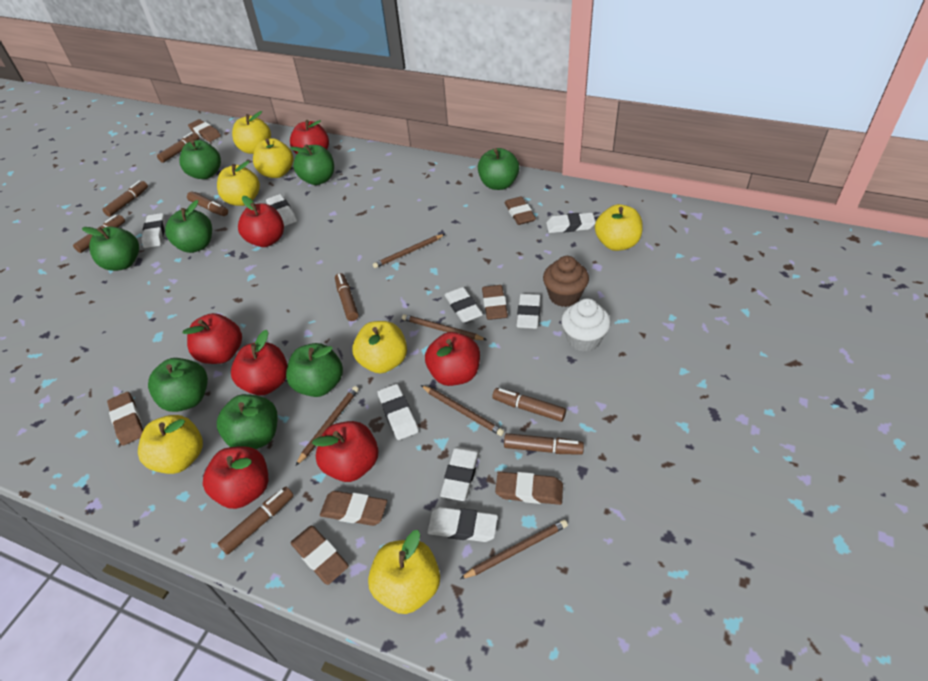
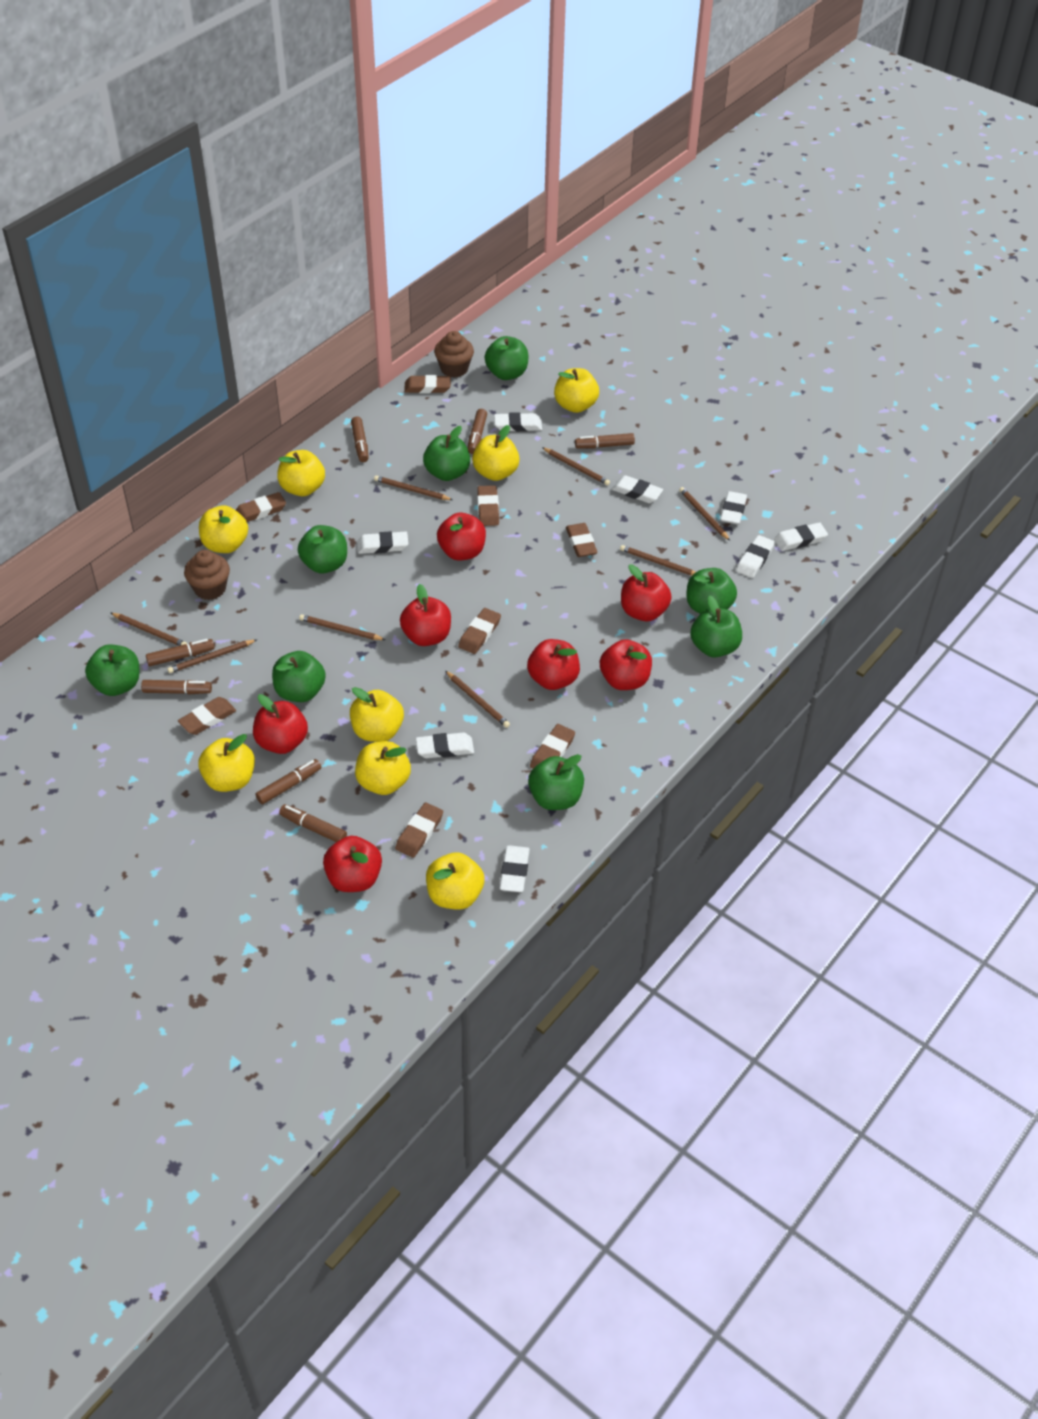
brown cupcake: [543,256,589,307] = 1 -> [184,550,230,600] [434,331,474,377] = 2
brown eraser: [107,392,143,446] [188,119,221,142] [290,526,349,585] [320,491,387,526] [482,285,508,320] [495,472,563,505] [504,197,536,225] = 7 -> [178,697,236,735] [236,492,286,522] [395,802,443,858] [404,375,451,393] [458,608,501,654] [477,485,499,526] [530,724,575,769] [566,523,598,557] = 8
brown marker: [73,215,125,253] [102,181,148,217] [157,132,200,163] [187,191,228,216] [218,487,294,555] [335,273,359,321] [492,388,566,422] [504,433,584,455] = 8 -> [141,680,212,694] [146,639,214,666] [256,759,321,804] [279,804,347,842] [351,417,369,462] [468,409,487,454] [575,433,635,448] = 7
brown pencil: [295,386,359,466] [373,234,445,268] [402,314,487,340] [421,385,504,436] [460,519,568,579] = 5 -> [111,613,187,646] [167,639,257,673] [299,614,385,640] [374,476,453,500] [446,671,510,728] [542,447,610,485] [620,545,696,576] [679,487,730,541] = 8
white cupcake: [561,298,611,352] = 1 -> none = 0
yellow apple: [138,415,203,474] [217,161,260,206] [232,111,271,154] [253,138,293,178] [352,321,407,373] [368,530,440,614] [595,204,643,251] = 7 -> [198,734,255,792] [199,505,248,553] [277,450,325,496] [350,687,404,742] [355,741,411,795] [426,852,485,910] [472,425,520,481] [554,368,599,413] = 8

